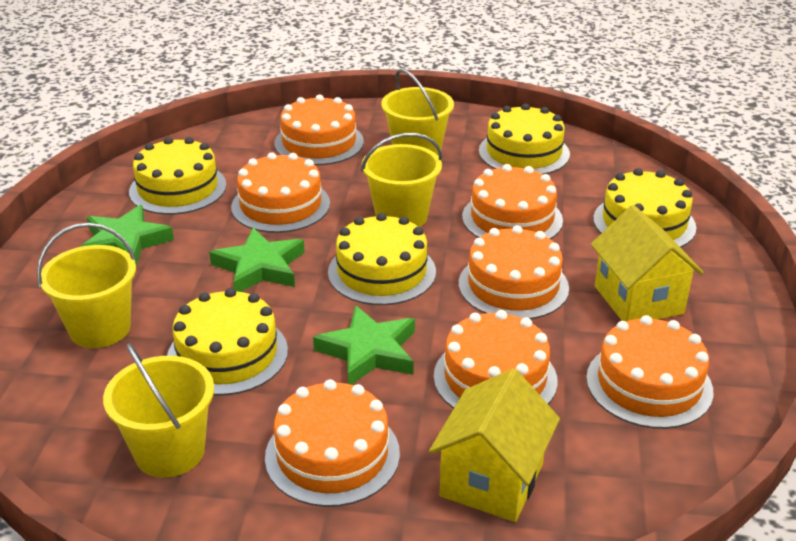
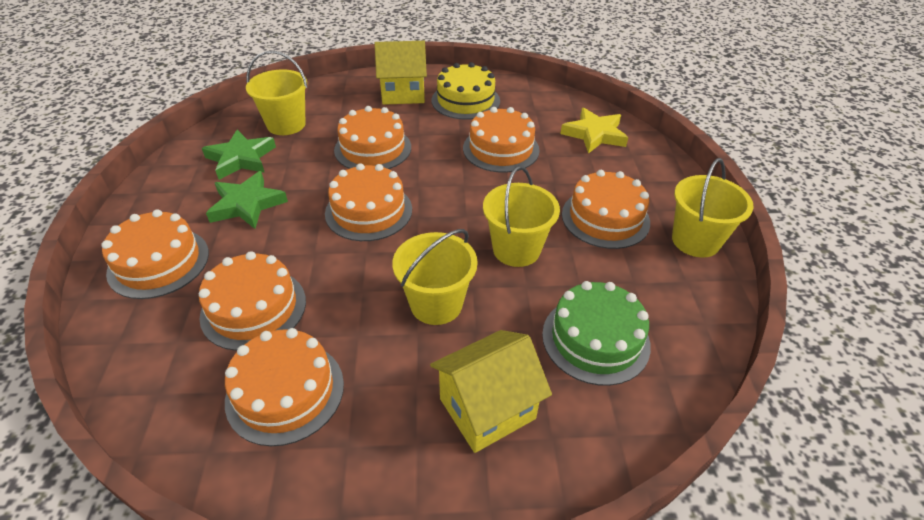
green cake: none = 0 -> [542,281,651,386] = 1
green star: [81,205,174,266] [209,228,305,292] [313,305,415,385] = 3 -> [202,129,276,180] [206,171,288,229] = 2
yellow cake: [129,137,227,215] [167,288,288,396] [328,213,436,305] [479,104,570,174] [593,168,696,248] = 5 -> [432,62,500,120] = 1
yellow star: none = 0 -> [561,107,628,154] = 1

